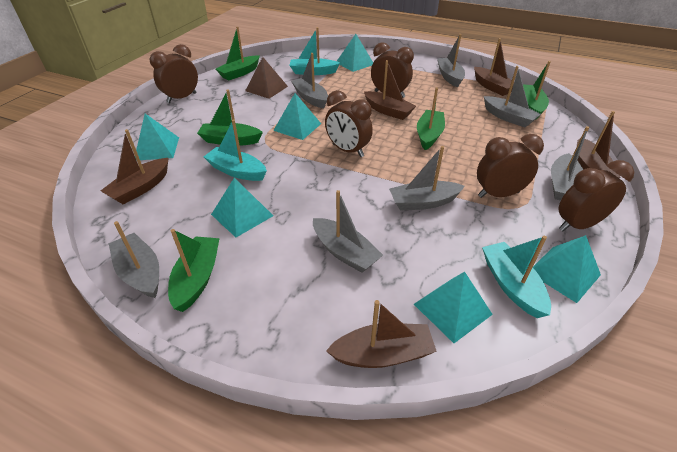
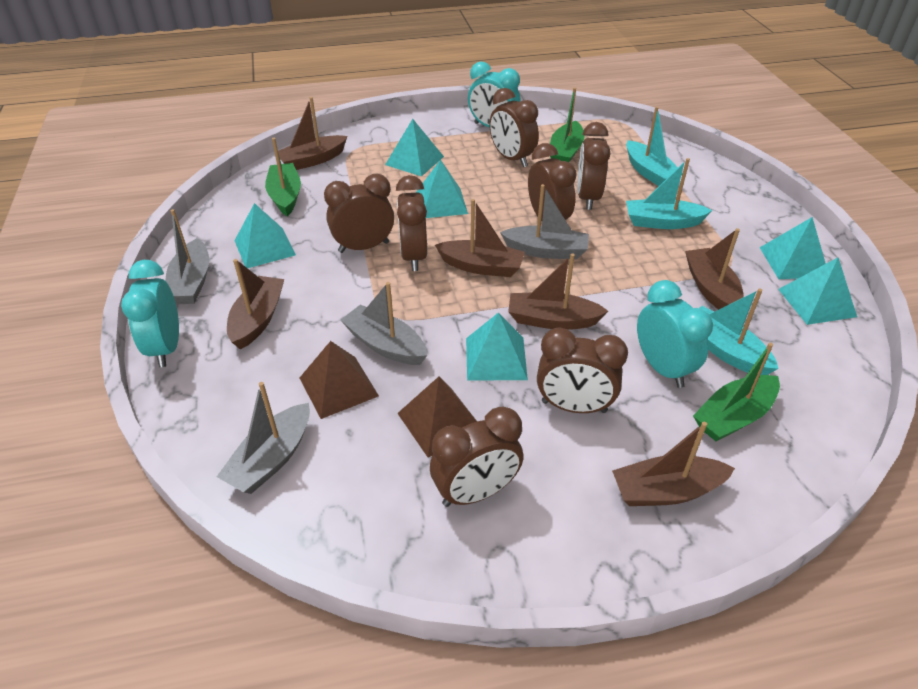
brown boat: [101,129,169,205] [326,300,437,368] [364,60,416,120] [474,38,514,96] [577,111,621,178] = 5 -> [227,259,284,350] [274,97,347,170] [435,199,525,277] [508,253,608,330] [612,422,735,506] [685,228,744,310] = 6
brown clock: [150,44,198,103] [325,90,373,157] [371,42,414,98] [477,134,544,198] [558,160,634,231] = 5 -> [324,174,394,253] [396,175,427,271] [430,406,523,507] [489,88,539,167] [528,143,577,221] [537,327,628,413] [577,122,610,210] = 7
brown pyramid: [245,57,288,99] = 1 -> [300,341,379,419] [397,376,477,457] = 2
green boat: [168,229,220,312] [197,89,263,146] [216,27,260,81] [417,87,445,150] [523,61,551,120] = 5 -> [265,138,301,217] [550,87,585,162] [693,343,780,441] = 3
grey boat: [109,221,159,298] [291,53,328,108] [313,190,383,273] [389,146,465,211] [437,34,465,87] [484,66,541,127] [551,126,589,201] = 7 -> [165,209,209,304] [217,382,310,494] [341,282,427,365] [500,184,589,259] = 4
turquoise clock: none = 0 -> [121,260,179,367] [468,61,521,127] [637,280,713,388] = 3

